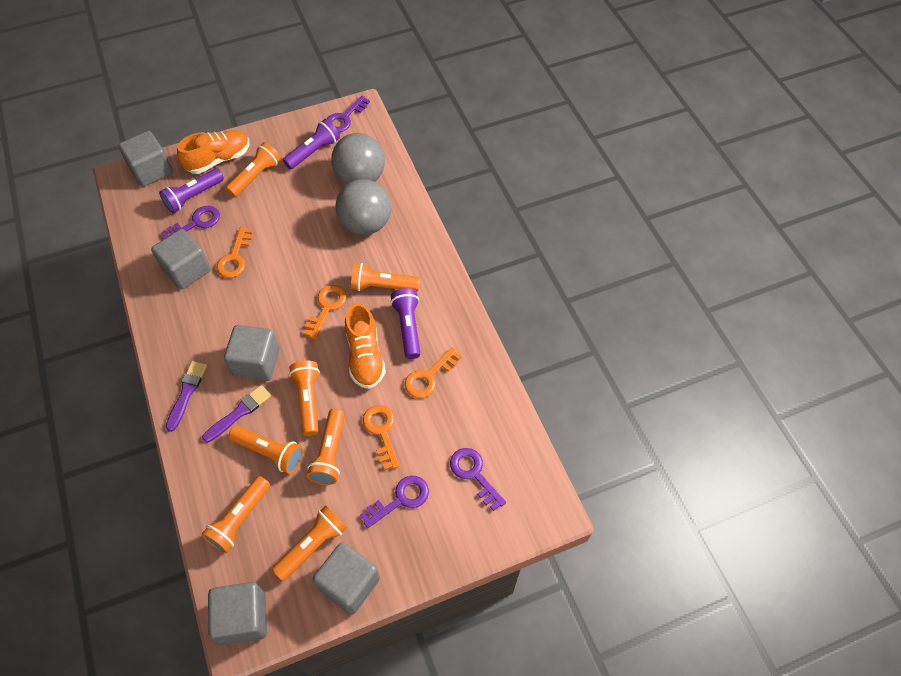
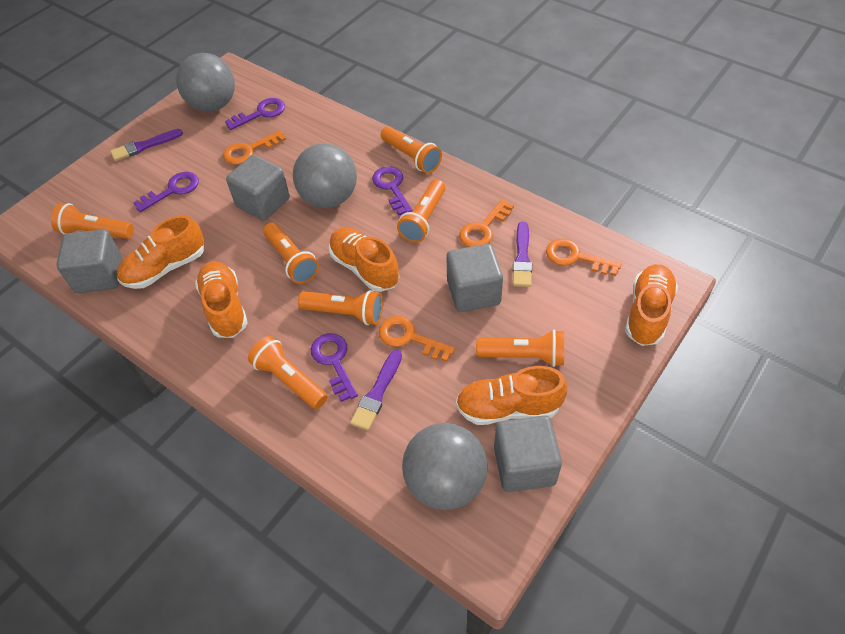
grey ball: [332,133,385,184] [335,179,391,235] = 2 -> [176,53,235,112] [293,143,357,208] [402,423,488,510] = 3
grey cube: [118,131,173,187] [151,229,211,289] [208,582,267,645] [224,325,279,381] [313,542,380,615] = 5 -> [56,229,123,293] [226,155,290,221] [447,244,503,312] [494,416,562,492] = 4
orange shoe: [177,130,250,174] [345,303,386,389] = 2 -> [117,215,204,289] [195,261,248,338] [329,228,399,292] [456,366,567,425] [625,264,678,346] = 5
purple brush: [166,361,207,432] [202,385,271,443] = 2 -> [110,129,183,161] [350,350,402,431] [513,221,532,287] = 3
purple flashlight: [159,168,224,213] [283,119,340,169] [390,288,421,359] = 3 -> none = 0

